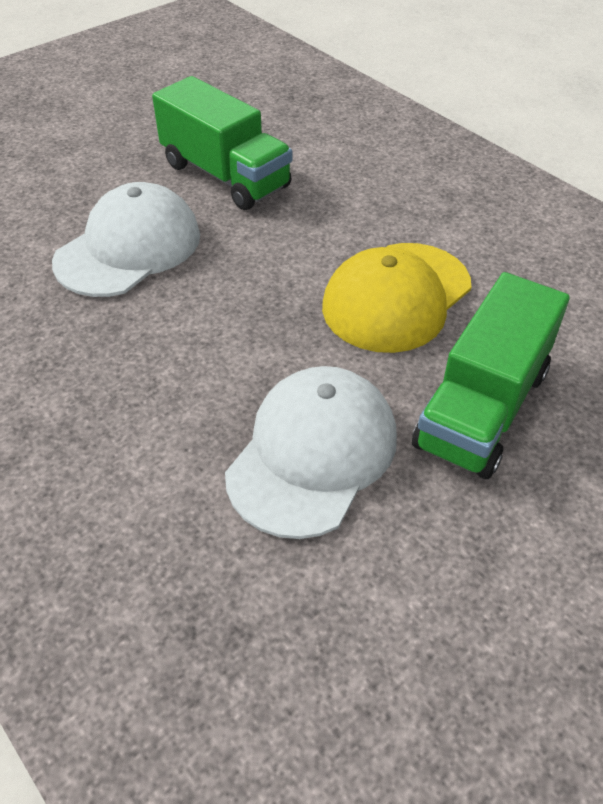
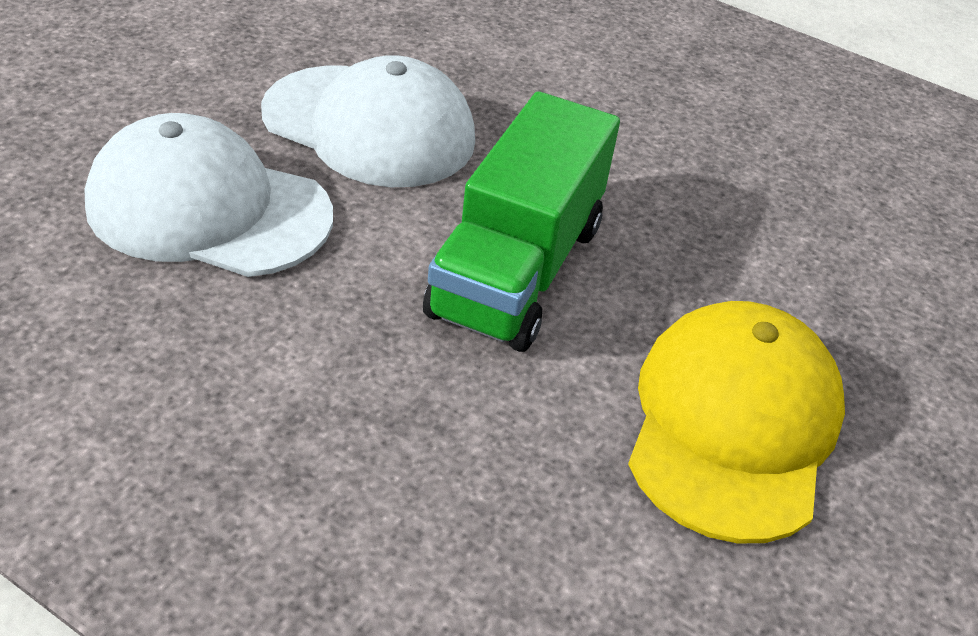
green truck: [152,76,293,210] [412,272,570,479] = 2 -> [423,91,620,352] = 1

